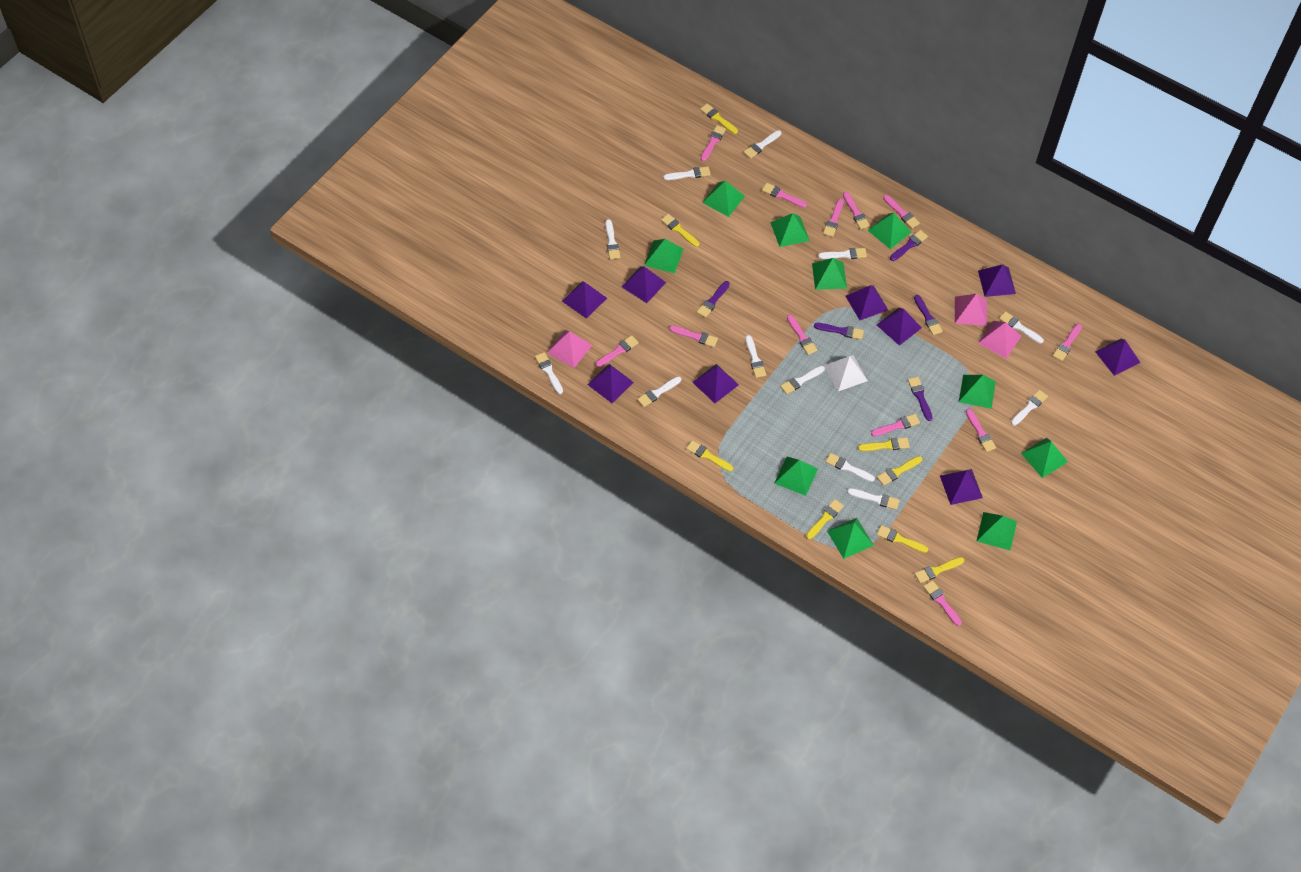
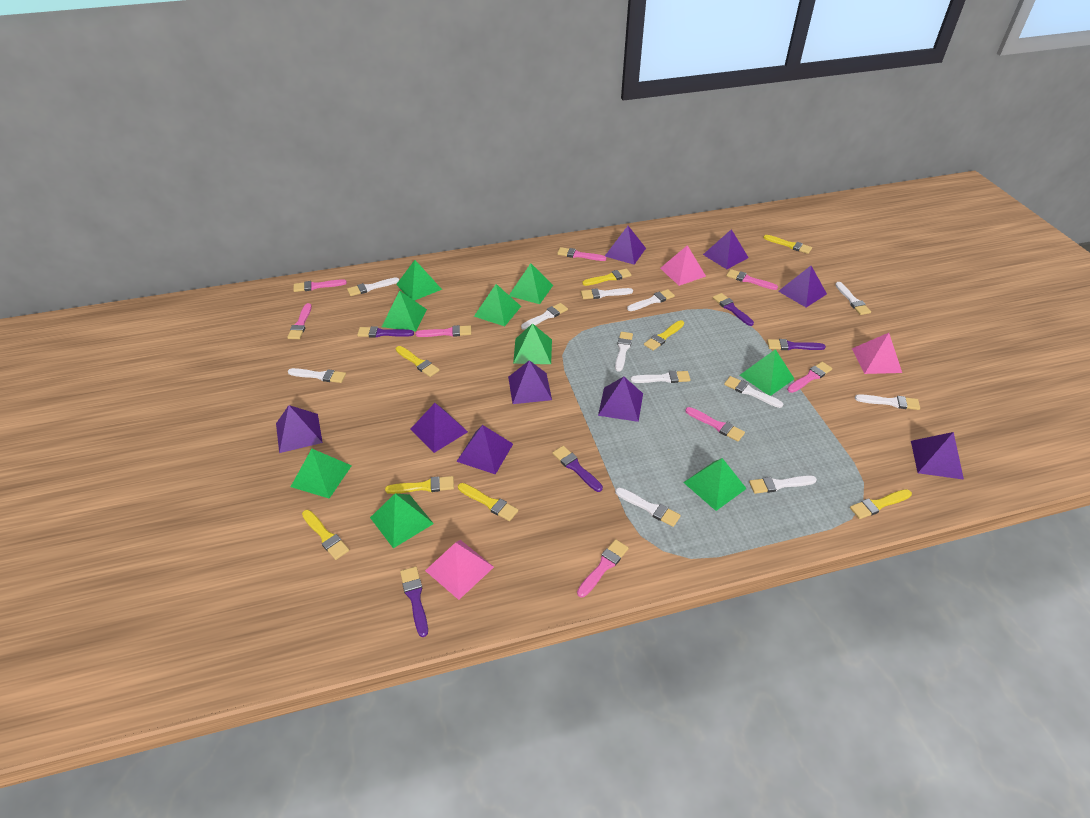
green pyramid: [644,239,683,274] [702,181,745,217] [770,213,810,247] [774,457,818,496] [812,258,847,290] [827,518,874,559] [867,213,911,249] [959,375,996,409] [977,512,1017,550] [1021,438,1068,478] = 10 -> [291,449,352,499] [370,493,434,548] [382,290,427,332] [396,260,442,301] [474,284,521,326] [509,263,553,304] [513,323,552,364] [683,458,747,511] [740,349,794,396] = 9
pink brush: [596,335,639,367] [669,325,718,347] [701,125,726,161] [762,183,807,208] [787,315,817,355] [823,199,844,237] [843,192,870,230] [871,414,920,436] [883,195,920,229] [923,580,962,626] [966,409,996,452] [1053,324,1082,361] = 12 -> [287,303,312,339] [293,279,347,292] [416,325,471,337] [557,247,607,261] [577,539,629,597] [685,407,745,441] [726,269,778,290] [787,362,832,393] = 8
white pyramid: [824,355,868,391] = 1 -> none = 0

